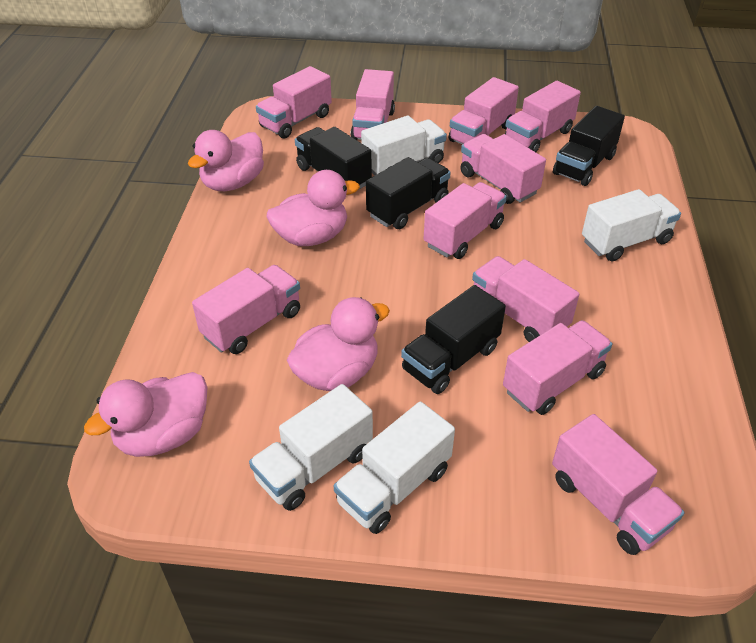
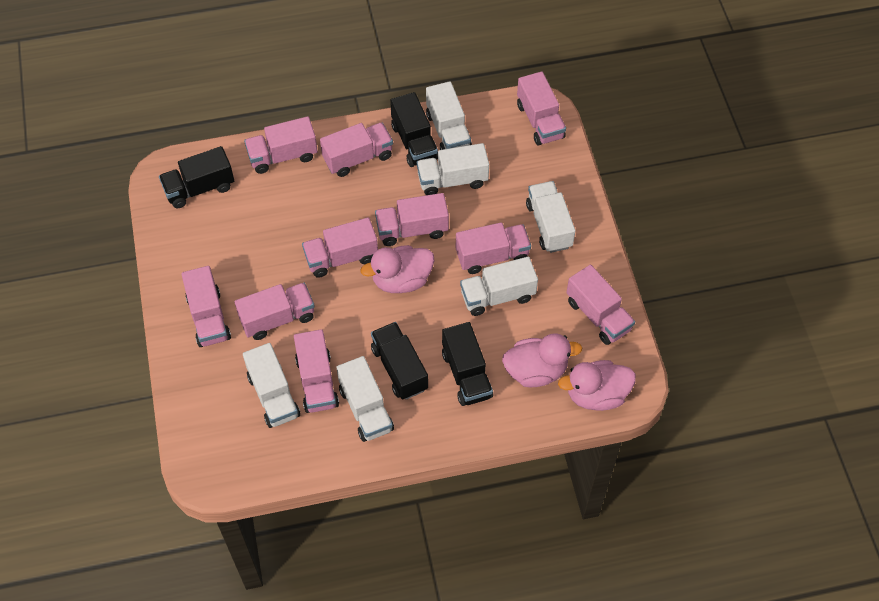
pink duck: [84,372,208,457] [188,130,264,191] [267,170,360,246] [287,297,390,391] = 4 -> [361,245,434,293] [502,333,582,387] [558,360,636,411] = 3
white truck: [249,384,373,511] [334,401,455,534] [361,116,447,175] [582,189,681,261] = 4 -> [243,343,300,428] [336,356,394,442] [417,143,489,195] [426,81,472,150] [460,257,538,316] [526,181,575,253] = 6

